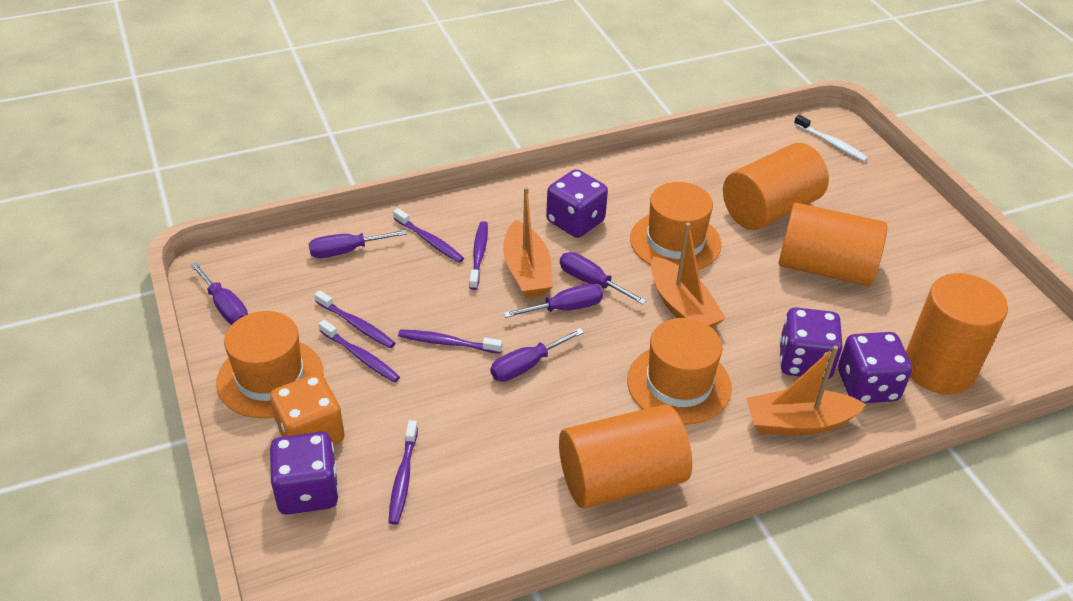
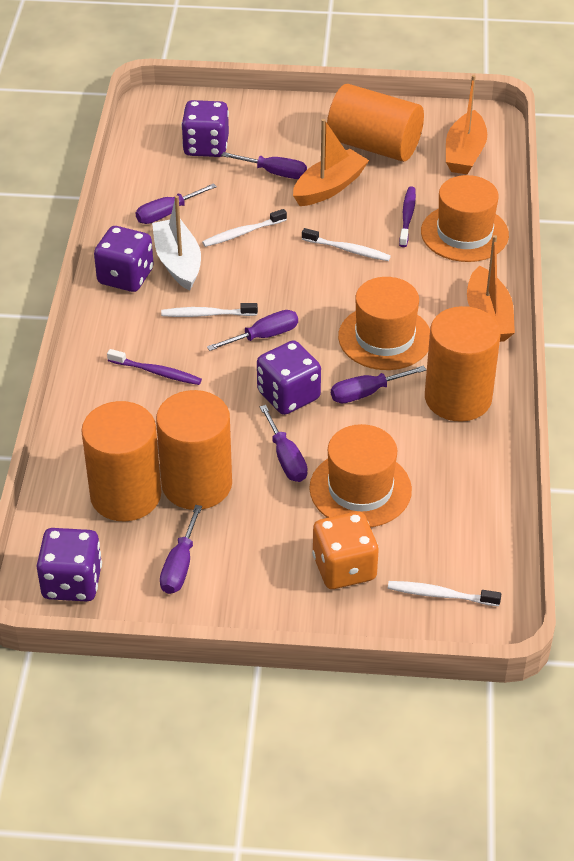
purple screwdriver: [190,262,248,325] [309,230,407,258] [490,328,584,382] [504,284,603,318] [560,252,647,305] = 5 -> [136,183,217,224] [160,505,202,594] [207,310,298,351] [221,152,307,179] [260,405,308,482] [331,365,426,403] = 6
purple toothbrush: [314,290,395,348] [319,320,400,382] [388,420,418,525] [393,208,464,263] [398,329,502,354] [469,221,488,290] = 6 -> [107,349,202,385] [399,186,416,247] = 2
white boat: none = 0 -> [152,195,201,291] = 1
white toothbrush: [794,115,868,162] = 1 -> [161,303,258,317] [202,209,287,247] [302,228,391,261] [388,581,501,606] = 4

